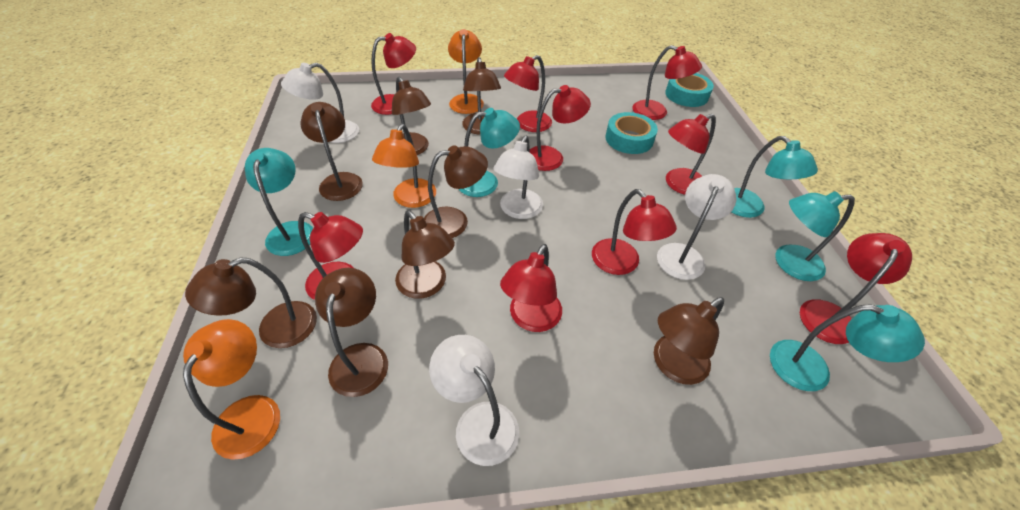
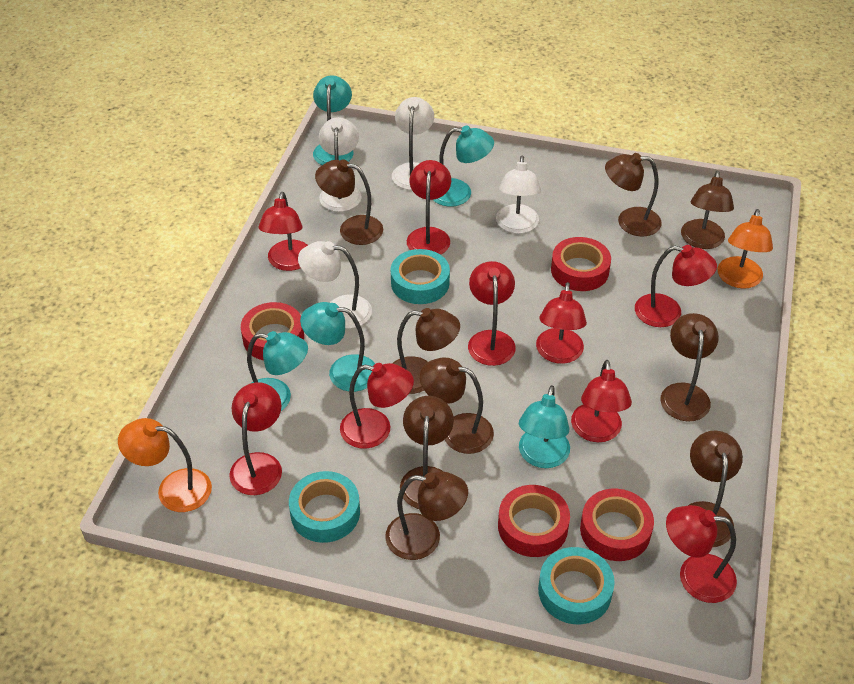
brown lamp: [185,258,317,348] [300,102,363,201] [315,268,388,397] [392,77,431,155] [395,210,455,299] [424,145,488,238] [462,57,501,134] [654,297,724,385] = 8 -> [315,159,383,245] [385,471,468,560] [392,308,460,394] [400,396,454,509] [420,358,494,454] [605,153,662,236] [660,313,719,422] [681,171,734,249] [689,430,743,547] = 9
orange lamp: [183,319,280,460] [372,124,436,208] [448,29,484,114] = 3 -> [118,418,212,512] [718,209,773,289] = 2
red tape: none = 0 -> [241,302,304,360] [498,485,570,557] [551,237,611,291] [580,489,654,561] = 4
turquoise tape: [605,112,658,154] [665,73,714,107] = 2 -> [289,471,360,543] [391,249,450,304] [538,547,615,624] = 3

